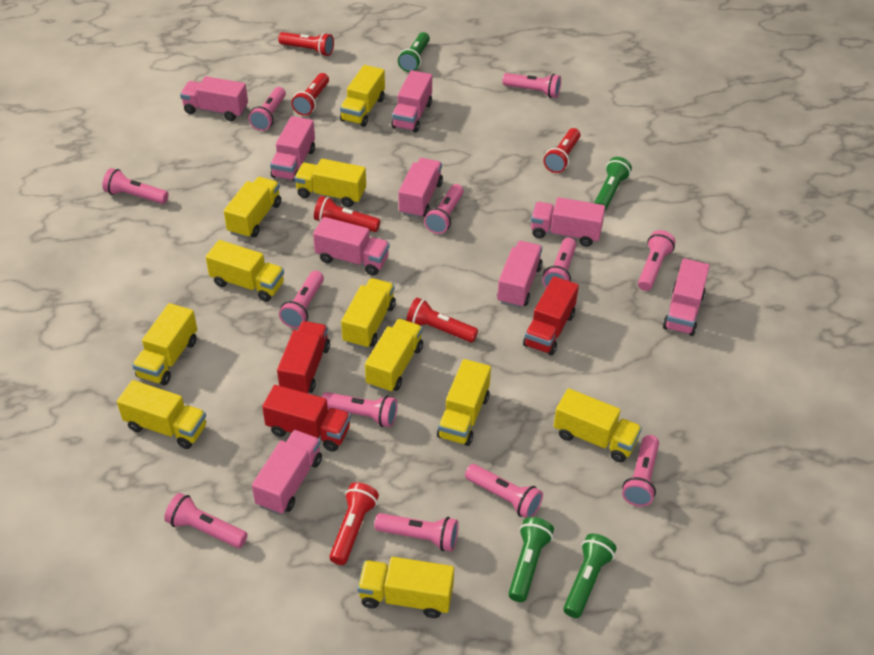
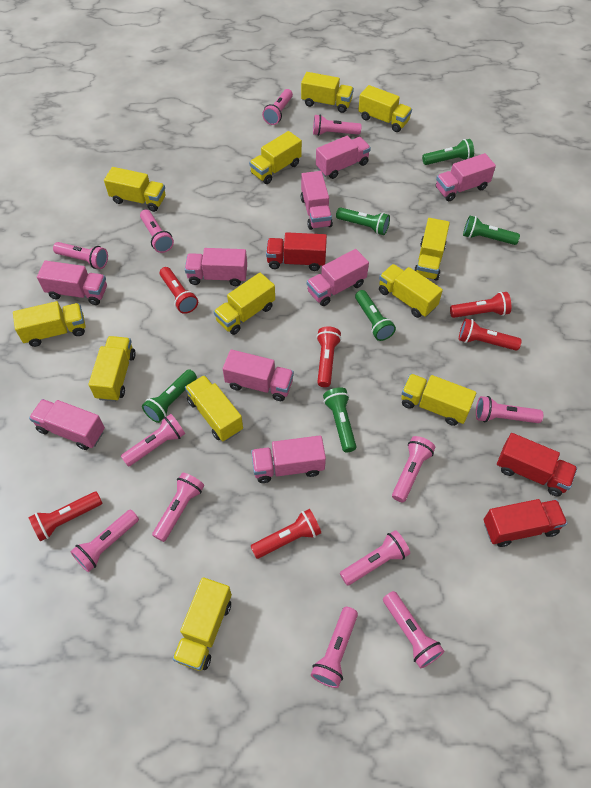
green flashlight: [398,32,430,72] [508,517,554,602] [563,533,616,618] [594,157,632,210] = 4 -> [142,369,197,423] [323,387,357,452] [336,207,390,235] [355,290,396,341] [422,139,474,165] [463,216,520,245] = 6
yellow truck: [117,380,206,449] [132,303,197,385] [206,240,284,302] [224,177,281,239] [294,159,366,207] [340,65,385,127] [341,278,396,349] [358,557,454,618] [365,319,423,393] [437,359,491,446] [554,388,642,462] = 11 -> [13,301,85,347] [88,336,136,402] [104,167,166,212] [173,577,232,671] [185,375,243,441] [213,273,275,335] [249,131,302,184] [301,72,354,113] [358,85,412,132] [379,264,443,318] [401,374,476,426] [414,218,450,281] = 12

